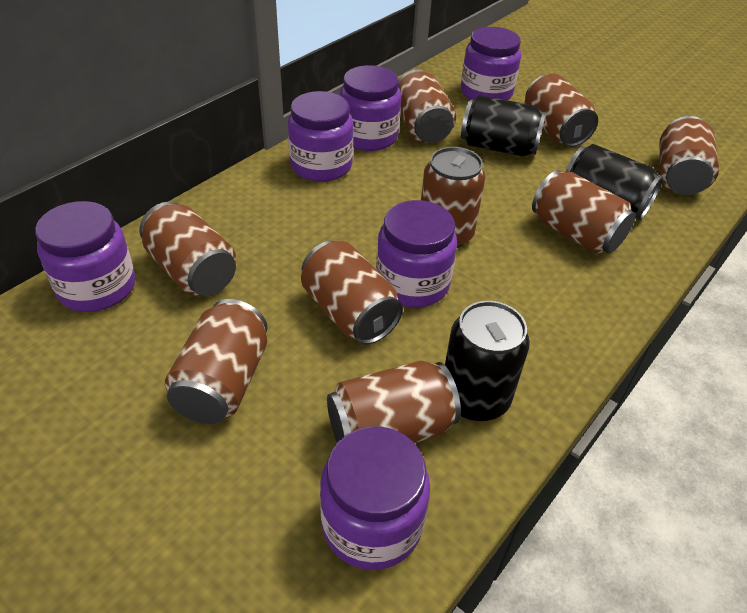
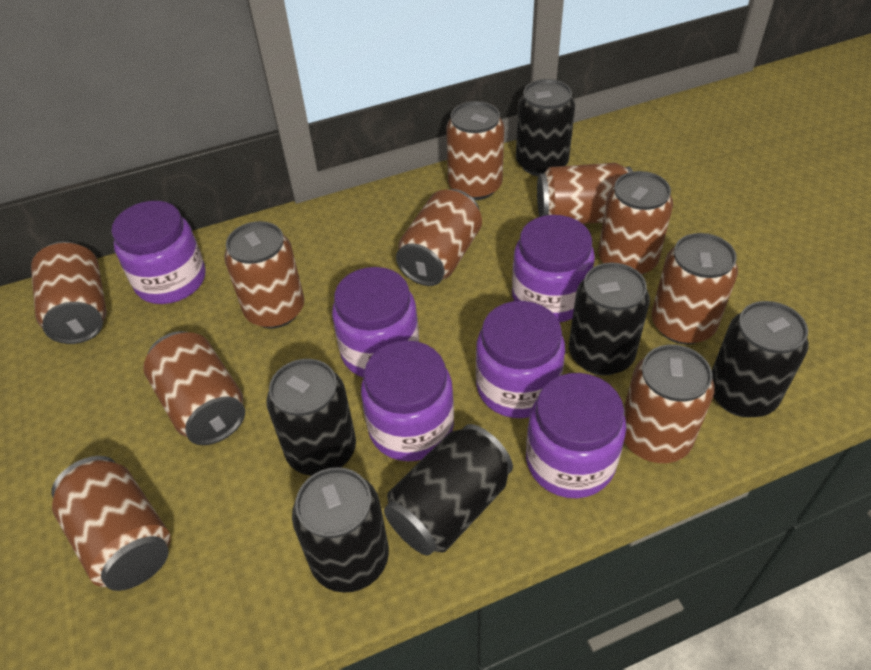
black can: [445,301,530,421] [461,95,546,156] [565,144,663,220] = 3 -> [266,359,356,476] [292,467,389,593] [384,424,513,556] [516,79,575,176] [569,263,650,375] [712,301,809,417] = 6
brown can: [140,202,236,296] [165,299,267,424] [301,241,403,345] [327,361,461,443] [398,70,456,143] [421,147,485,248] [525,74,598,147] [532,170,636,254] [659,116,719,195] = 9 -> [31,242,107,344] [51,456,171,591] [143,331,245,445] [224,221,304,329] [396,189,482,286] [446,101,504,200] [537,163,633,224] [598,171,673,275] [624,345,714,463] [652,233,738,344] = 10

